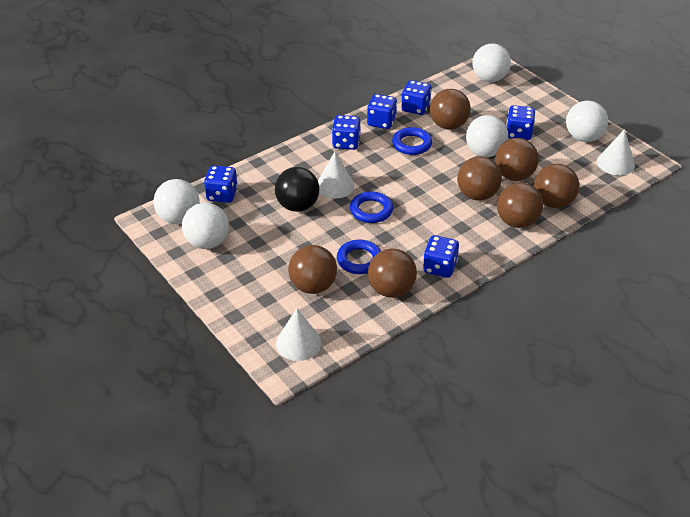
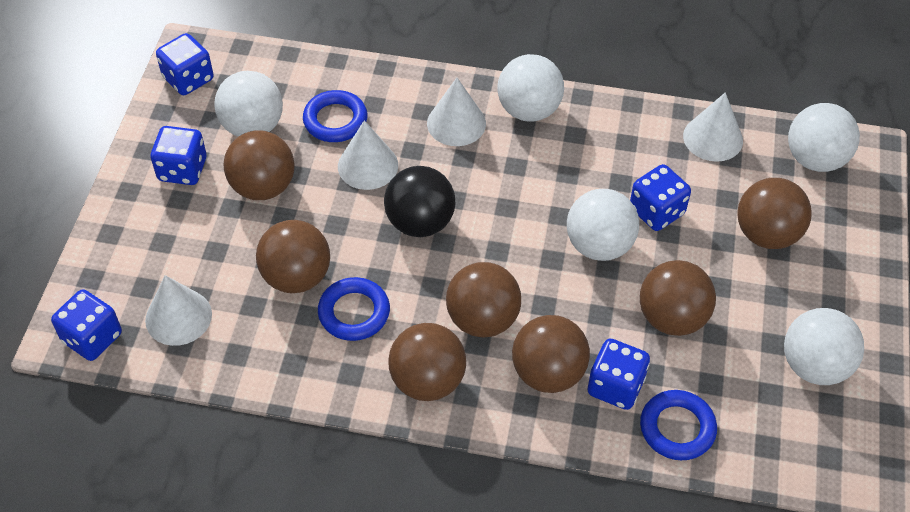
blue dice: [204,166,238,203] [332,115,361,150] [367,94,397,129] [401,80,431,115] [423,235,459,278] [506,105,535,140] = 6 -> [51,289,122,361] [151,126,207,185] [156,33,214,95] [588,338,650,410] [630,164,691,231] = 5
white cone: [276,308,322,361] [318,151,354,199] [597,129,635,175] = 3 -> [145,275,212,346] [338,120,398,190] [427,78,486,146] [683,92,743,162] = 4

